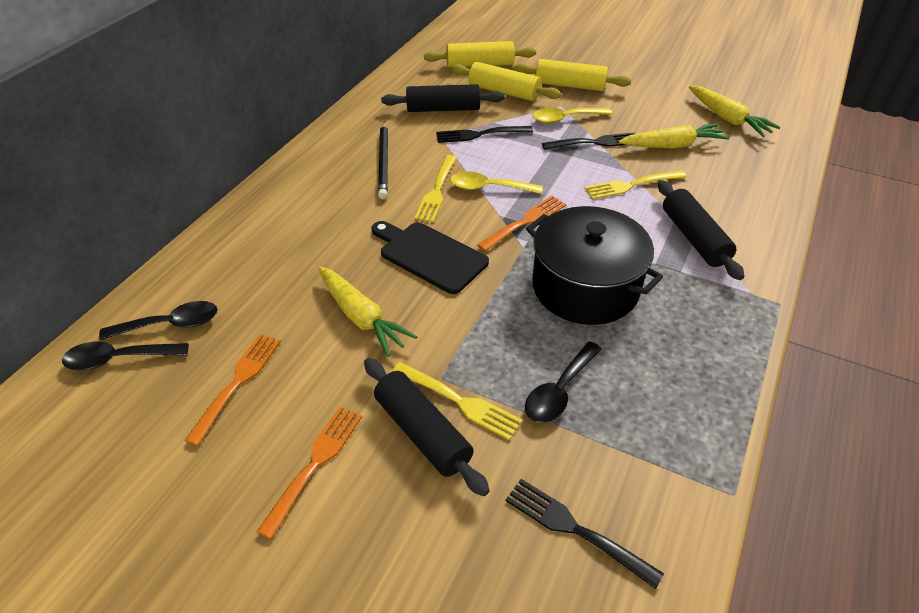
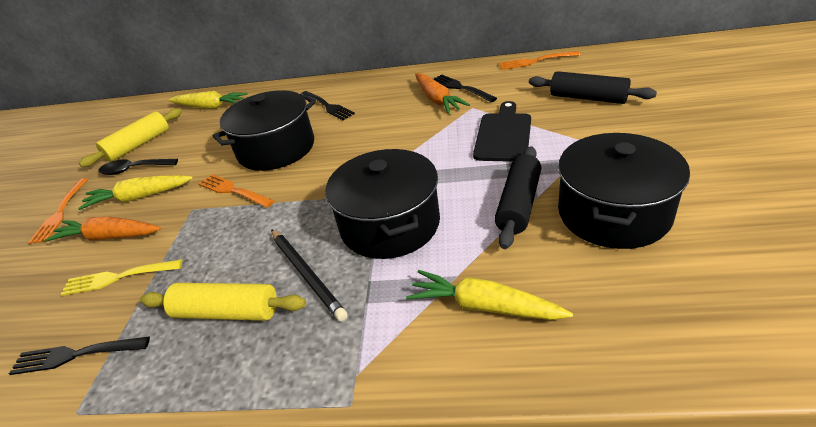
black pot: [526,206,663,325] = 1 -> [213,90,316,171] [325,149,440,259] [558,133,690,249] = 3
black rolling pin: [364,358,490,496] [381,84,505,112] [658,180,744,280] = 3 -> [495,146,541,249] [529,71,657,104] = 2
black spoon: [62,341,189,370] [99,301,218,340] [525,341,602,423] = 3 -> [98,159,178,175] = 1
orange carrot: none = 0 -> [45,217,161,242] [415,73,470,114] = 2
yellow fork: [392,362,523,440] [414,155,457,222] [585,170,687,199] = 3 -> [60,259,182,296] = 1
yellow rolling pin: [424,41,536,68] [451,62,561,101] [513,59,631,91] = 3 -> [79,108,182,167] [140,283,306,321] = 2
yellow spoon: [450,171,543,194] [533,108,612,124] = 2 -> none = 0

